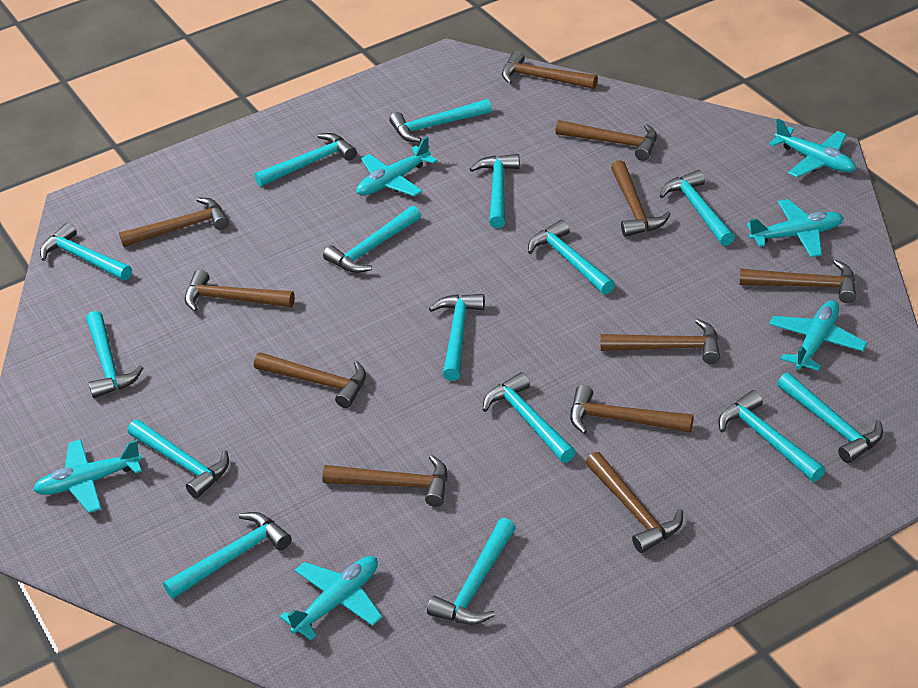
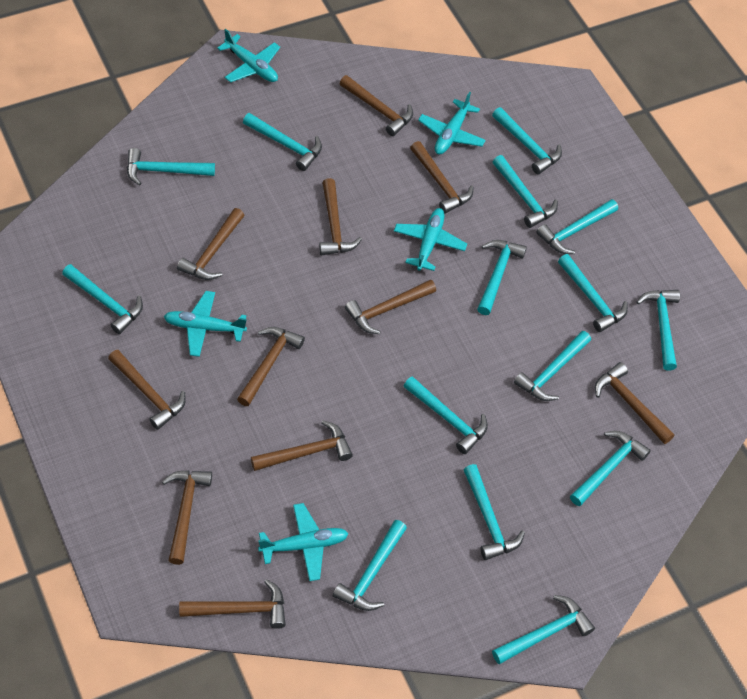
turquoise plane: [33,439,142,513] [279,556,382,640] [357,137,437,196] [747,199,844,257] [769,119,856,177] [769,300,867,371] = 6 -> [164,291,247,357] [217,29,280,83] [258,503,349,581] [394,208,467,271] [418,92,486,154] = 5

